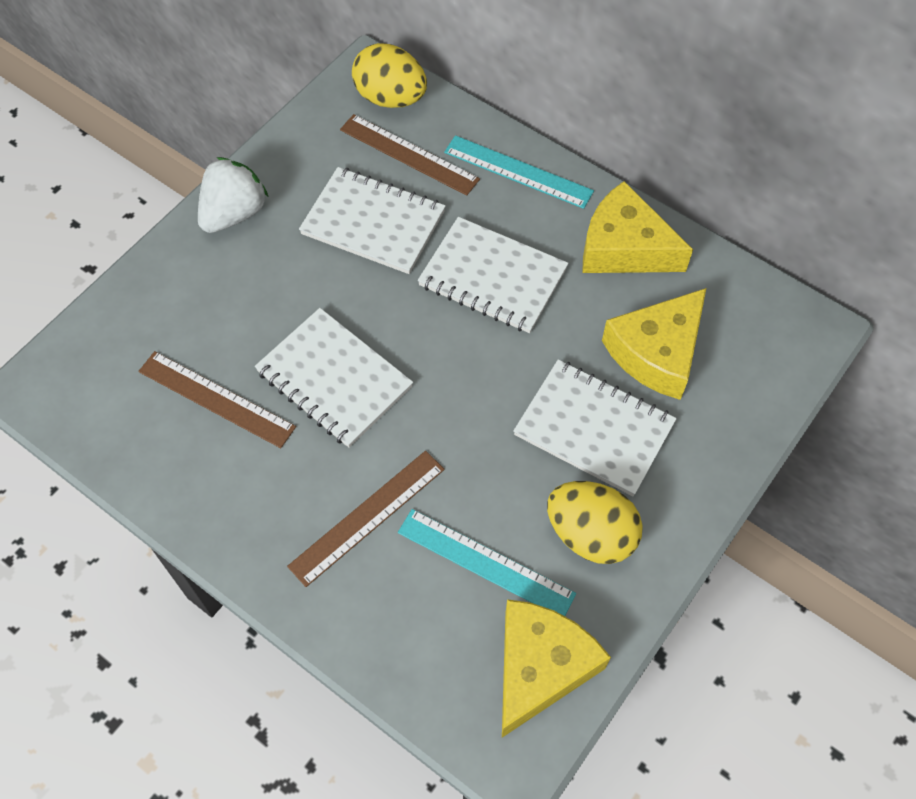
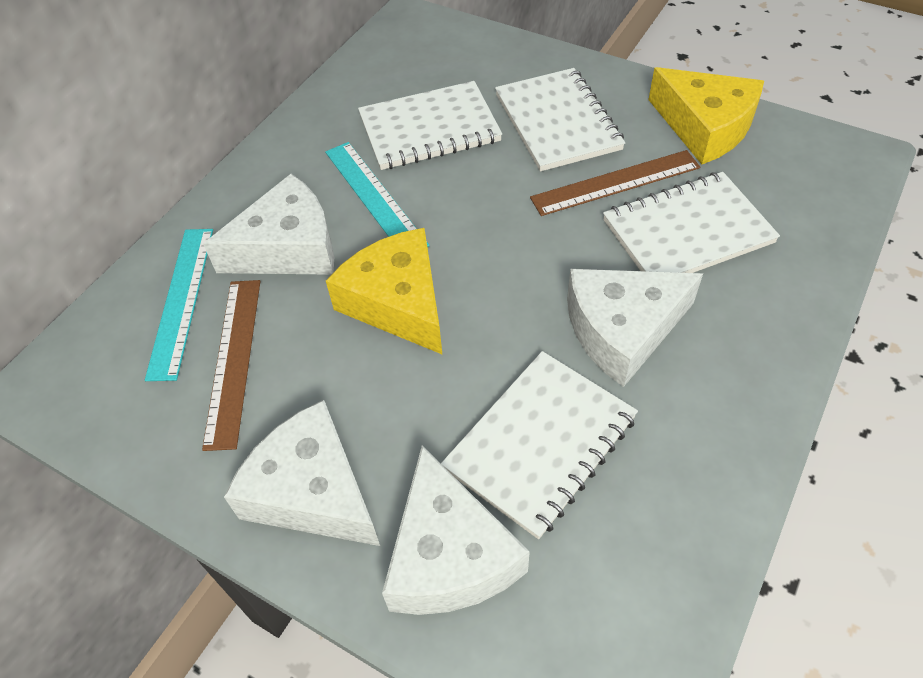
brown ruler: [138,351,296,448] [287,451,445,587] [340,114,480,196] = 3 -> [202,280,260,451] [530,150,700,216] = 2
white cheese: none = 0 -> [203,174,334,275] [224,400,380,546] [382,446,530,615] [567,269,703,387] = 4
white strawberry: [198,157,268,233] = 1 -> none = 0
yellow cheese: [502,599,611,737] [582,181,693,273] [602,288,706,400] = 3 -> [326,228,442,354] [649,67,764,164] = 2
yellow egg: [352,43,427,108] [547,481,643,564] = 2 -> none = 0

